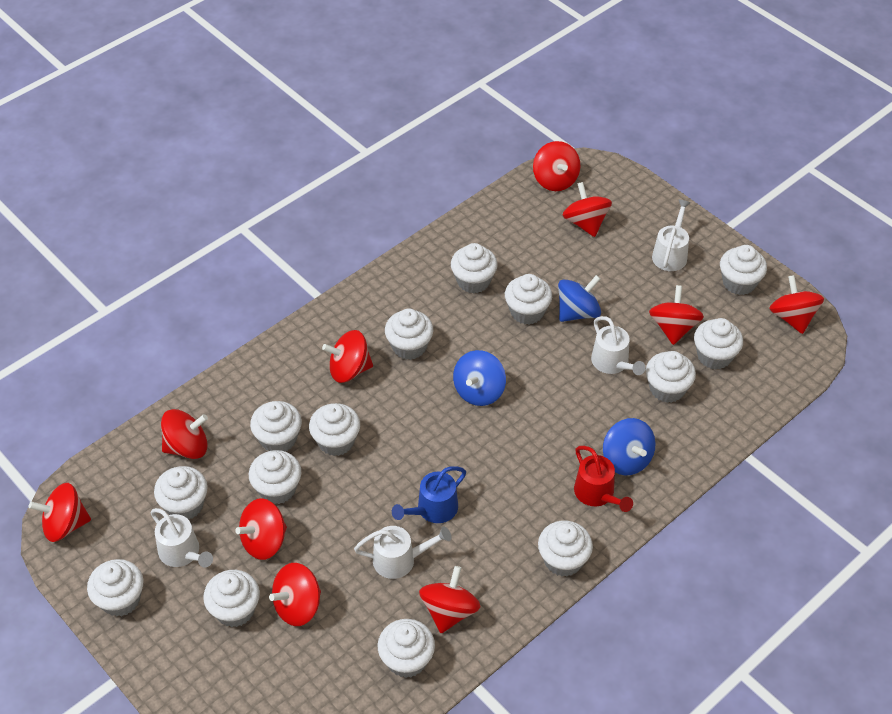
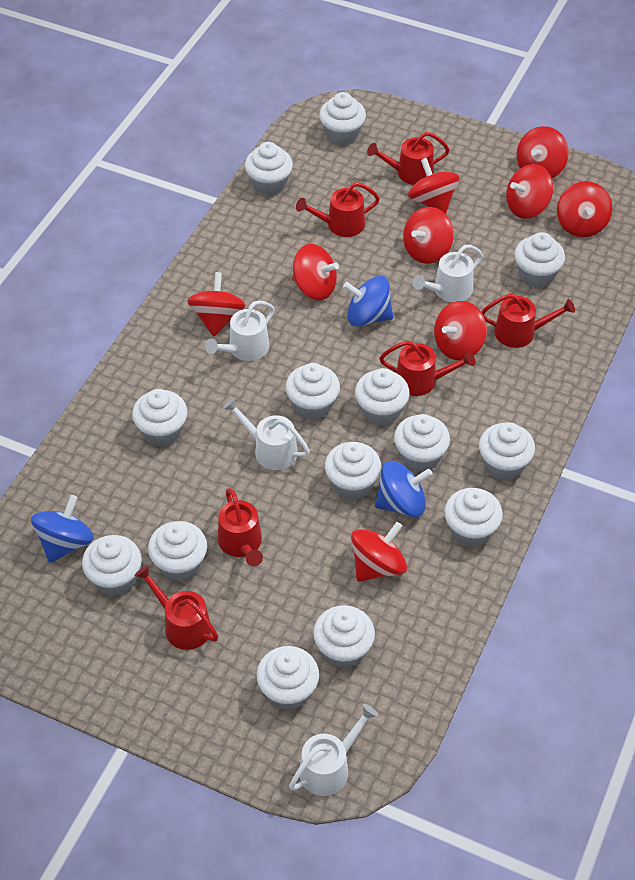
blue watering can: [392,466,466,523] = 1 -> none = 0
red spinning top: [29,483,91,542] [161,409,208,459] [235,498,287,560] [269,563,321,626] [322,330,373,383] [419,566,481,633] [533,141,581,191] [562,182,612,237] [649,285,704,345] [769,275,824,334] = 10 -> [187,272,245,336] [292,244,339,300] [351,522,407,582] [403,207,454,264] [408,158,460,214] [434,301,487,360] [506,164,553,219] [517,126,569,178] [557,181,612,237] = 9
red watering can: [574,446,633,512] = 1 -> [135,565,218,650] [218,488,263,566] [296,182,380,237] [367,132,450,185] [379,341,475,396] [481,294,575,348] = 6

